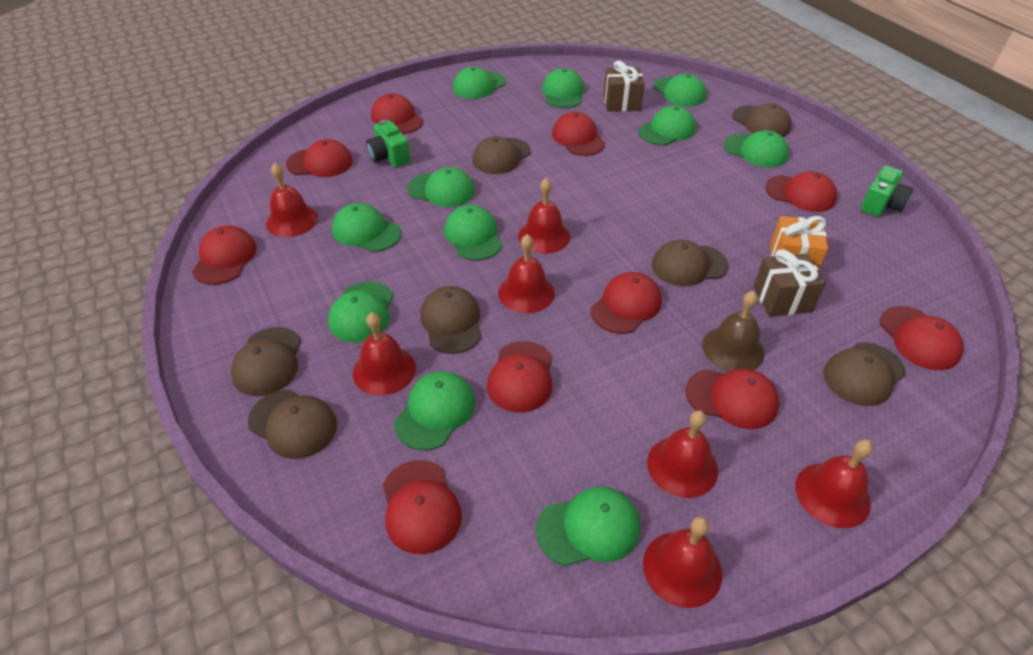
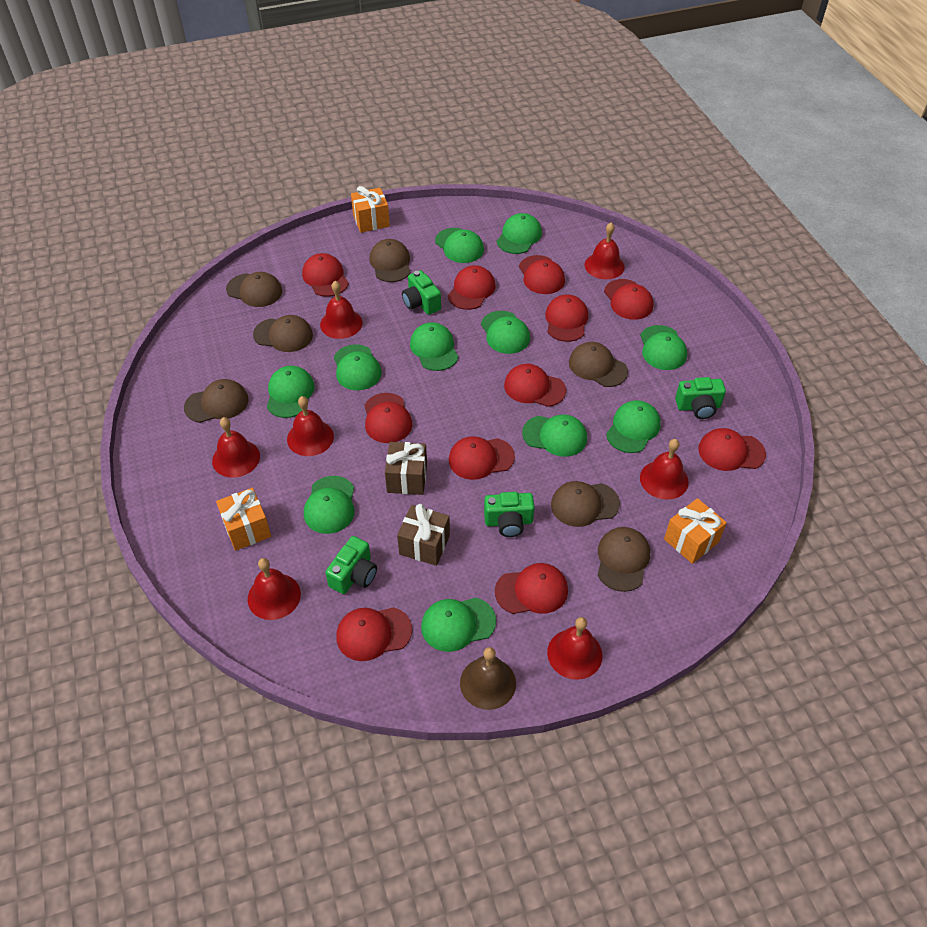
green camera: [366,120,411,168] [861,166,913,217] = 2 -> [325,536,377,594] [402,270,441,315] [484,492,535,537] [675,377,726,419] = 4
orange gift: [770,216,828,271] = 1 -> [216,488,271,551] [351,186,390,233] [664,498,727,564] = 3
red cap: [192,225,257,285] [286,139,353,177] [371,93,423,134] [383,460,462,554] [487,341,552,413] [552,112,605,156] [591,272,662,334] [686,369,779,429] [765,171,837,212] [880,306,963,370] = 10 -> [302,253,349,297] [336,607,412,661] [364,393,412,443] [448,265,495,310] [449,436,515,480] [495,563,568,614] [504,364,566,407] [519,255,565,294] [545,294,588,342] [604,279,654,320] [698,428,766,471] = 11

